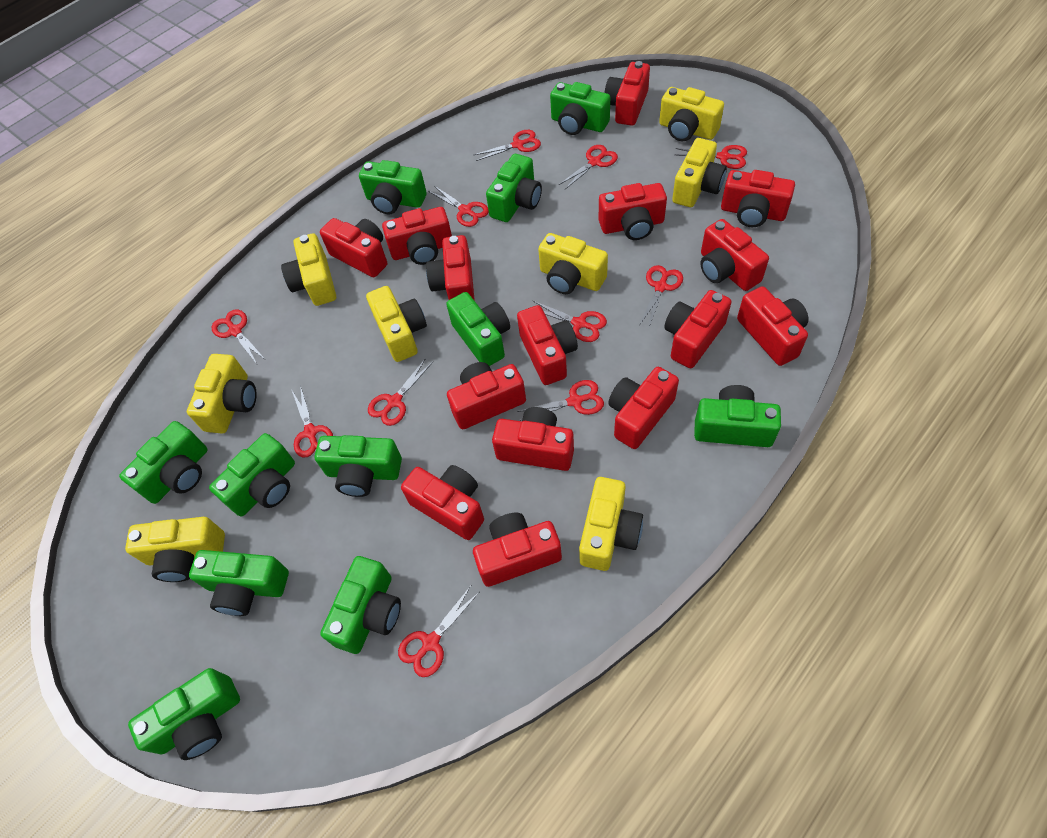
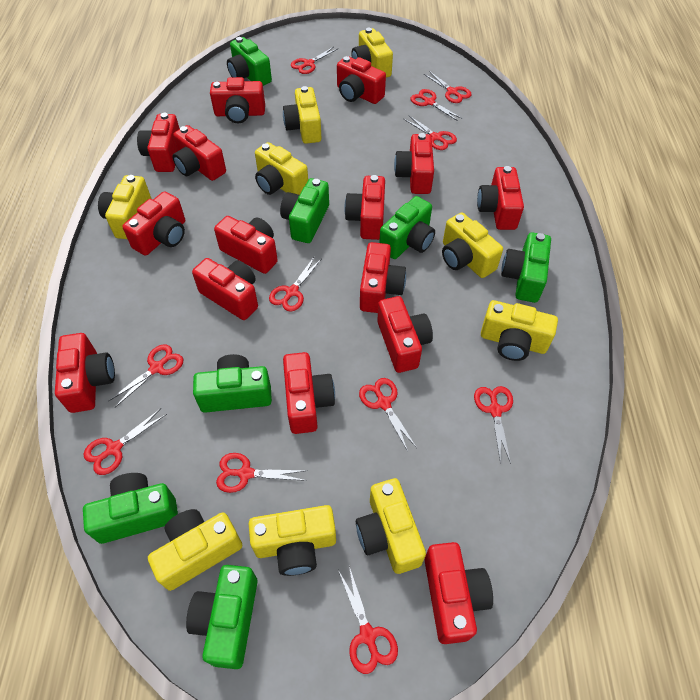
green camera: [119,421,208,504] [128,668,240,760] [189,550,289,616] [209,433,295,516] [315,435,402,497] [320,556,401,654] [359,160,427,215] [446,292,510,366] [486,154,542,222] [550,82,610,135] [694,385,781,447] = 11 -> [83,473,178,544] [186,565,258,669] [193,354,272,413] [227,37,272,86] [280,178,329,243] [379,196,435,259] [501,232,551,303] = 7
yellow camera: [125,517,225,582] [187,354,257,433] [281,233,336,306] [366,286,427,362] [538,233,608,294] [579,477,643,571] [659,87,724,141] [672,138,727,207] = 8 -> [98,175,152,239] [148,509,242,591] [249,505,336,576] [255,142,308,195] [283,86,321,144] [352,28,393,77] [356,478,426,574] [442,213,503,278] [481,300,558,361] = 9

